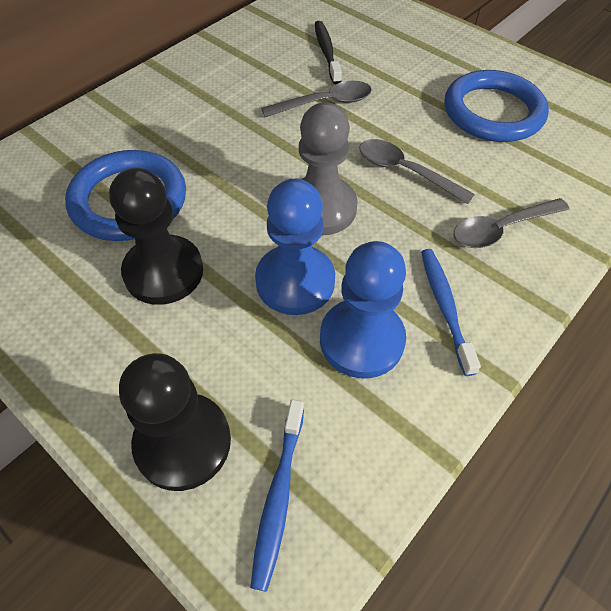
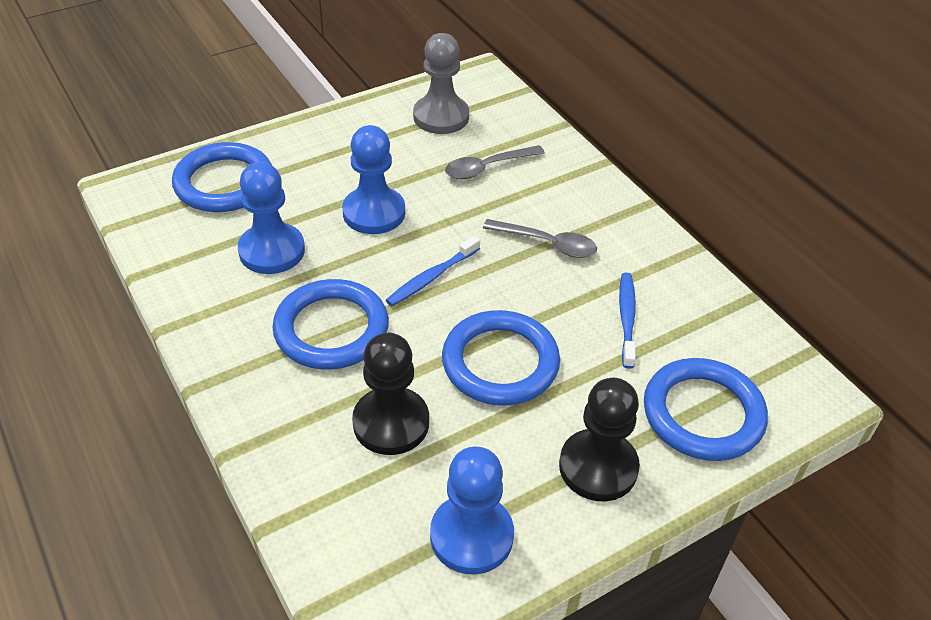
black toothbrush: [315,21,342,84] = 1 -> none = 0
blue pawn: [255,179,335,315] [320,241,406,379] = 2 -> [238,162,305,274] [342,125,405,234] [430,447,514,574] = 3
blue ring: [65,150,186,241] [444,70,549,142] = 2 -> [172,142,272,212] [272,279,389,370] [442,310,560,406] [644,358,768,461] = 4
grey spoon: [261,81,372,117] [359,139,475,204] [453,198,570,248] = 3 -> [445,145,545,179] [483,219,597,258] = 2

